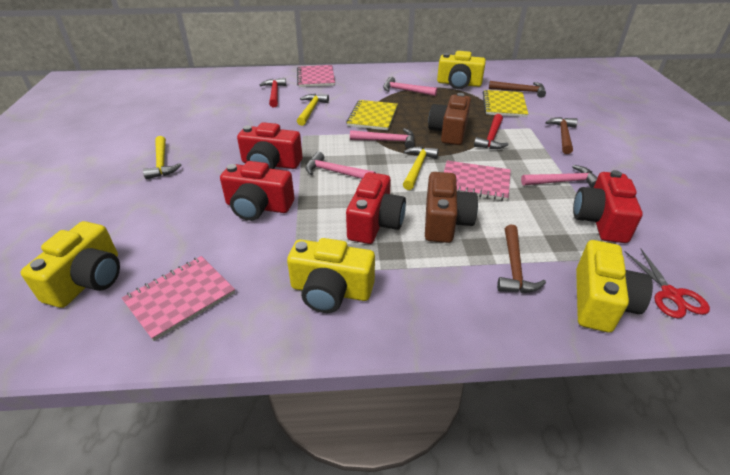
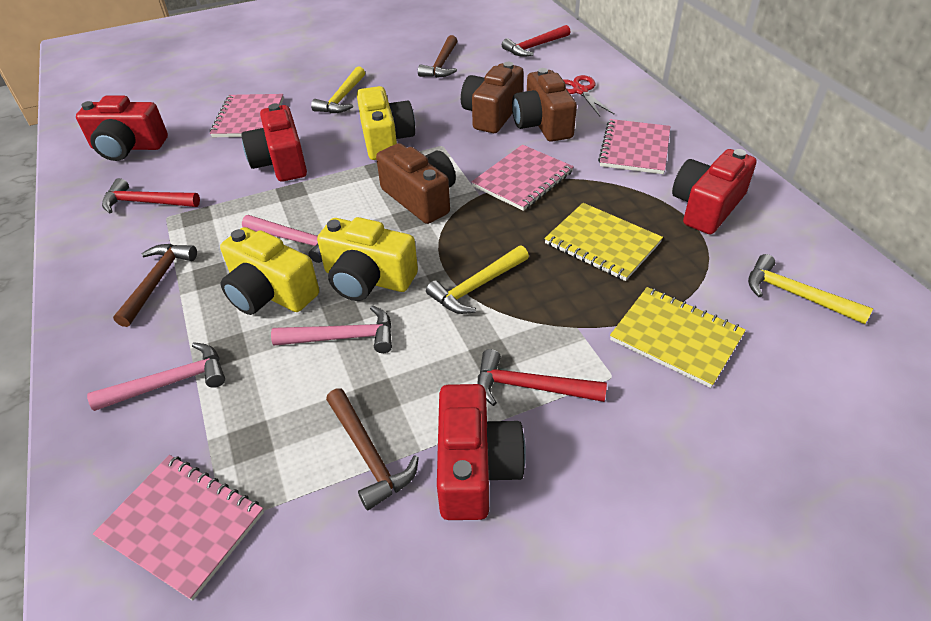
brown camera: [425,172,478,243] [428,93,471,145] = 2 -> [376,143,456,224] [461,62,524,133] [512,68,577,142] = 3
pink hammer: [305,151,376,179] [350,128,415,149] [383,77,437,96] [521,165,597,188] = 4 -> [87,342,225,411] [242,215,322,263] [271,305,392,353] = 3
pink notebook: [122,256,235,341] [297,65,335,87] [444,160,511,201] = 3 -> [93,455,264,601] [210,94,284,137] [472,144,574,211] [598,119,671,174] = 4
red hammer: [260,78,286,107] [474,114,509,149] = 2 -> [102,178,200,213] [478,349,607,406] [502,25,570,57] = 3
yellow camera: [21,221,120,308] [287,238,375,313] [437,51,486,89] [576,240,653,333] = 4 -> [220,227,319,315] [317,217,418,301] [357,86,415,160] = 3

